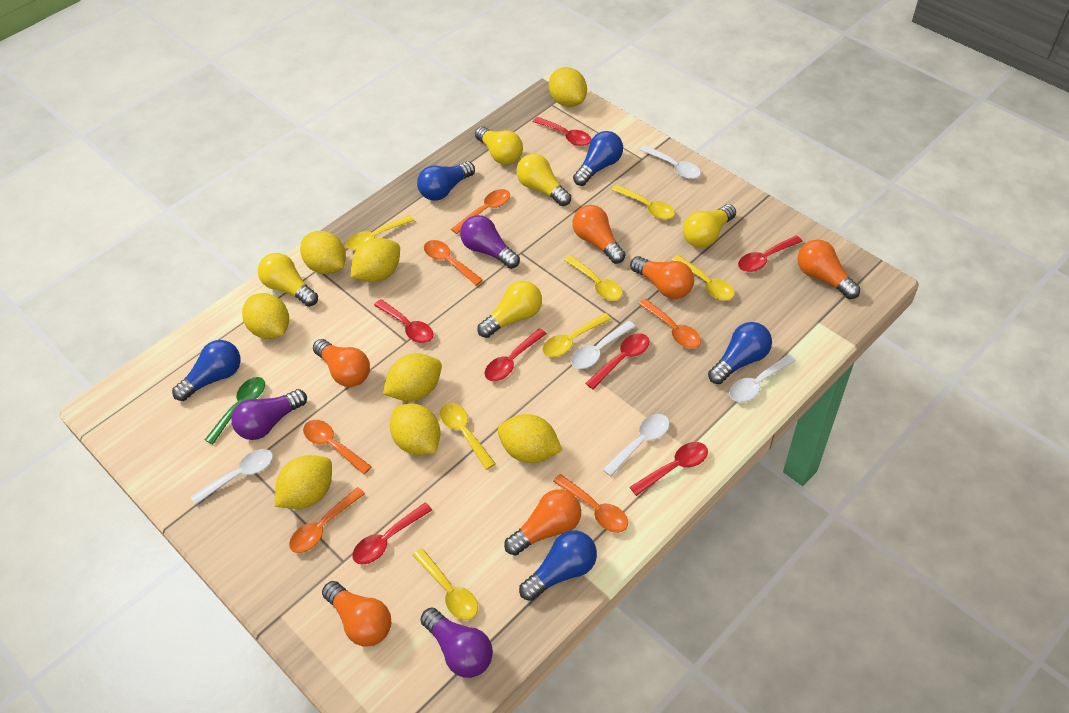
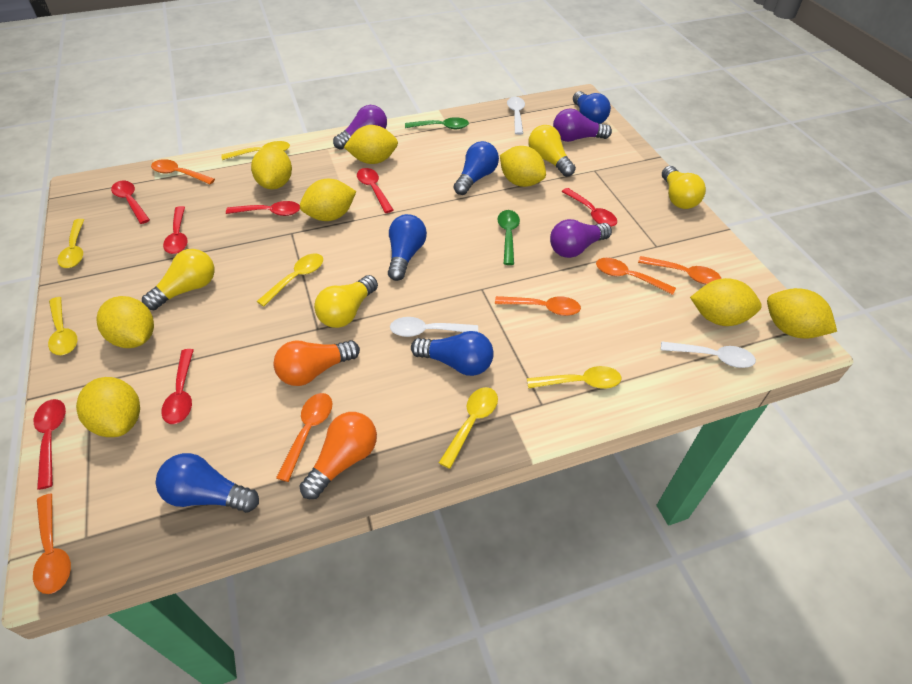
green spoon: [205,377,265,444] = 1 -> [405,117,469,129] [497,210,520,265] = 2
orange light bulb: [313,339,370,387] [322,581,391,647] [504,489,581,556] [573,205,625,264] [630,256,694,299] [797,240,860,299] = 6 -> [273,340,360,386] [299,412,377,499] = 2
white spoon: [191,449,273,505] [571,321,636,369] [602,414,670,476] [640,145,701,179] [729,354,796,402] = 5 -> [390,317,478,337] [507,97,525,135] [661,341,756,368] = 3
yellow light bulb: [258,253,318,307] [475,126,523,165] [478,281,542,338] [516,154,571,206] [683,204,736,248] = 5 -> [142,249,215,310] [314,275,378,328] [528,125,576,177] [662,166,706,209] = 4
yellow spoon: [346,215,414,250] [412,548,478,620] [440,403,495,470] [542,313,611,357] [565,255,623,301] [612,185,675,220] [672,255,734,300] = 7 -> [48,297,77,355] [58,219,84,268] [221,141,290,160] [257,254,323,307] [439,387,498,469] [527,366,621,389] = 6

